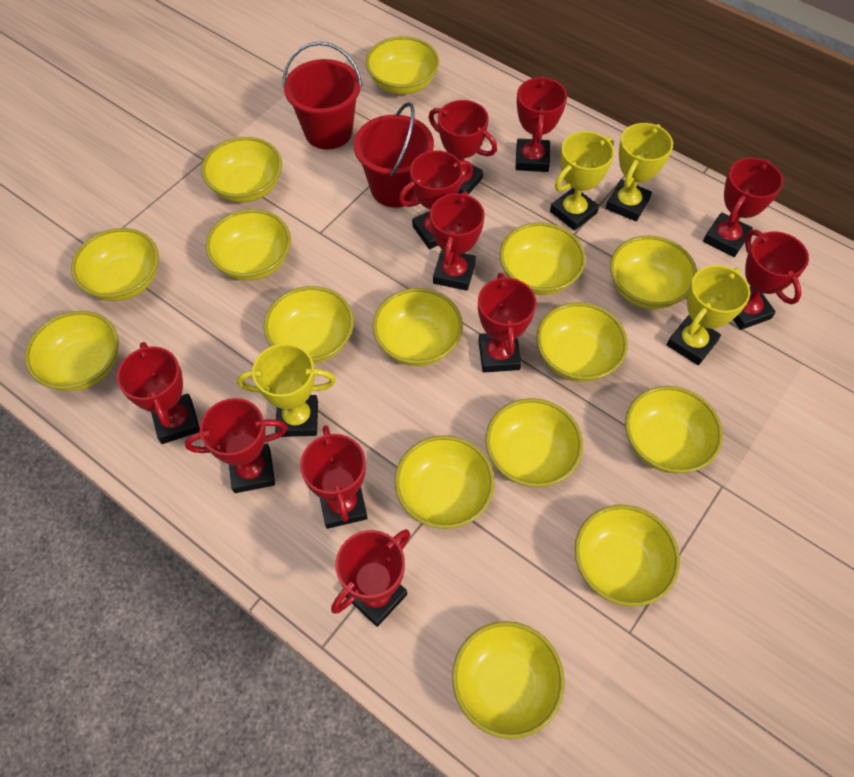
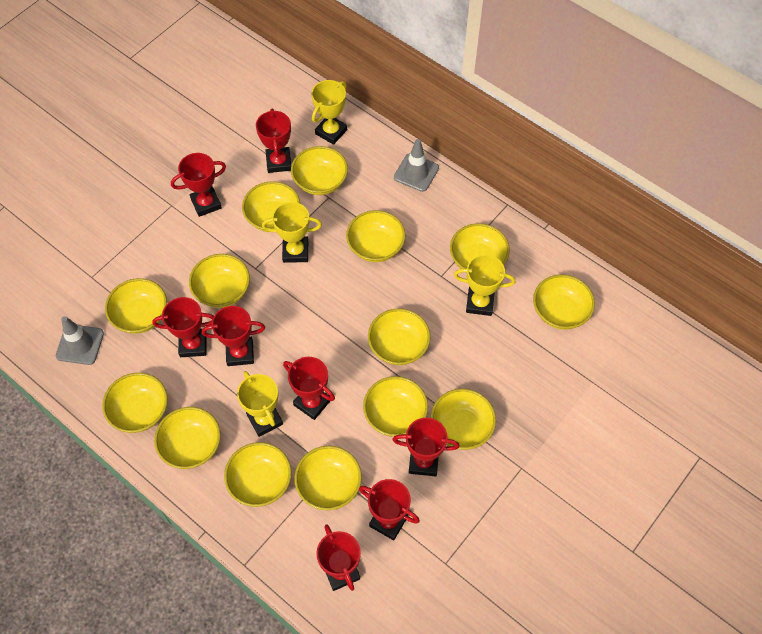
grey traffic cone: none = 0 -> [56,316,104,365] [394,139,439,192] = 2
red bucket: [283,41,362,150] [354,102,434,208] = 2 -> none = 0
red trophy: [117,342,200,444] [185,398,288,493] [300,425,368,529] [331,529,411,627] [399,150,473,249] [429,100,497,194] [430,191,485,291] [478,273,536,373] [516,76,567,172] [703,158,783,257] [733,230,809,330] = 11 -> [152,297,214,357] [171,153,226,217] [202,306,265,366] [256,109,291,173] [283,357,335,420] [316,524,361,591] [359,479,420,540] [392,418,460,476] = 8
yellow bowl: [25,311,119,391] [71,228,159,301] [202,137,282,203] [206,209,291,281] [264,286,354,364] [366,36,439,94] [373,288,463,366] [395,436,495,529] [452,621,565,739] [485,398,583,487] [500,222,586,295] [536,302,628,382] [575,505,680,606] [610,236,697,309] [625,386,723,473] = 15 -> [102,373,168,433] [105,278,167,334] [154,407,221,469] [189,254,250,308] [224,442,292,507] [242,181,300,232] [291,146,348,195] [294,446,362,510] [346,210,406,262] [363,376,428,437] [368,309,431,365] [431,389,496,450] [450,223,510,273] [533,274,595,330] = 14

